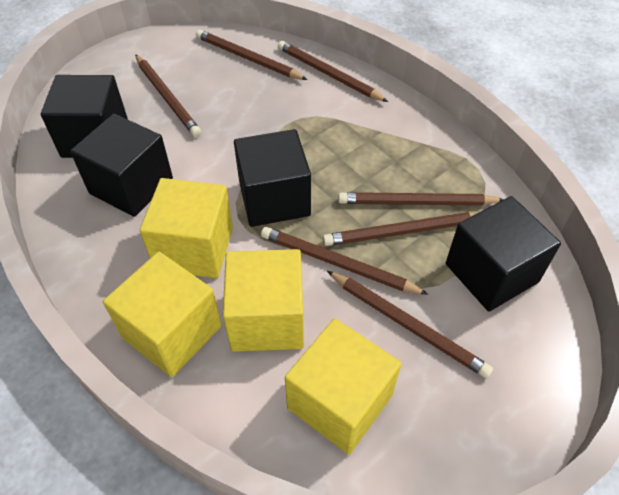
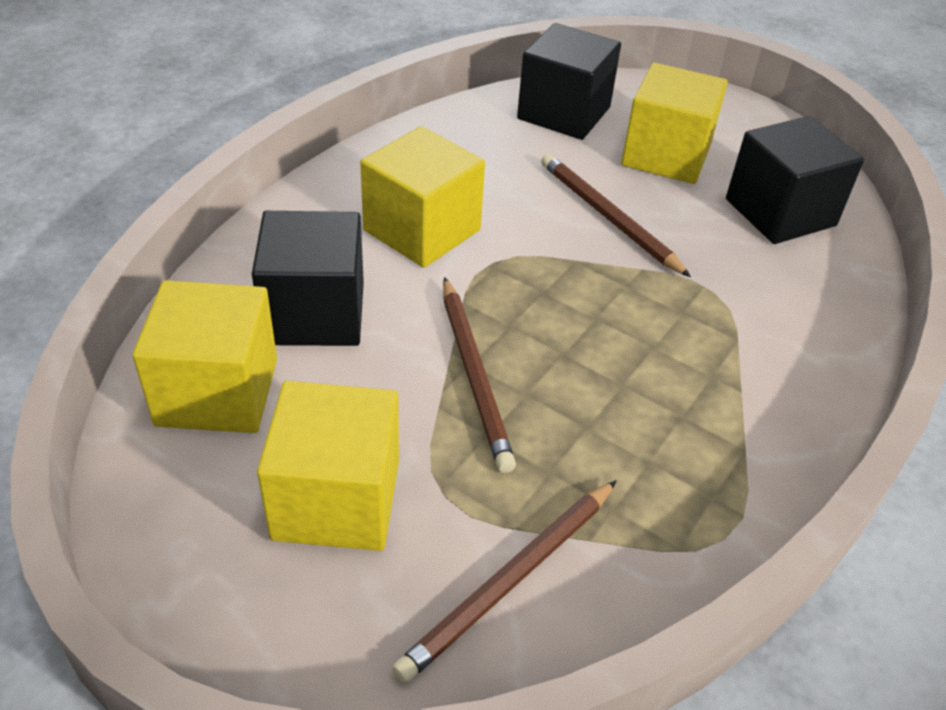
black cube: [41,75,128,158] [70,114,173,217] [234,129,311,227] [446,196,561,311] = 4 -> [252,211,364,346] [517,23,621,140] [726,116,864,244] = 3
brown pencil: [135,54,201,137] [196,30,307,80] [261,227,428,294] [278,41,388,102] [323,212,477,246] [327,271,493,378] [338,192,504,206] = 7 -> [392,480,617,683] [443,277,516,473] [541,154,691,277] = 3

